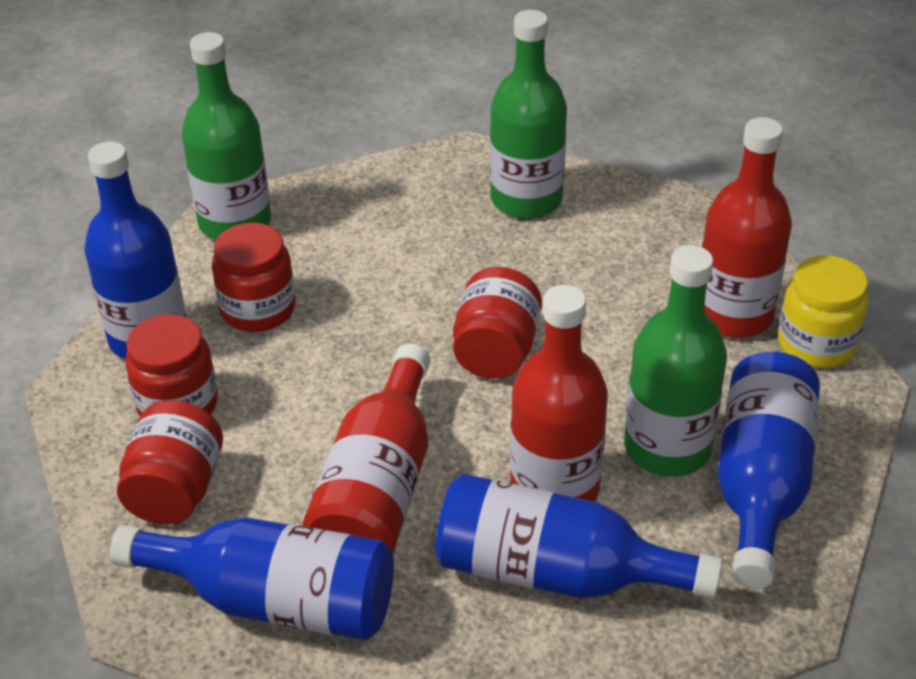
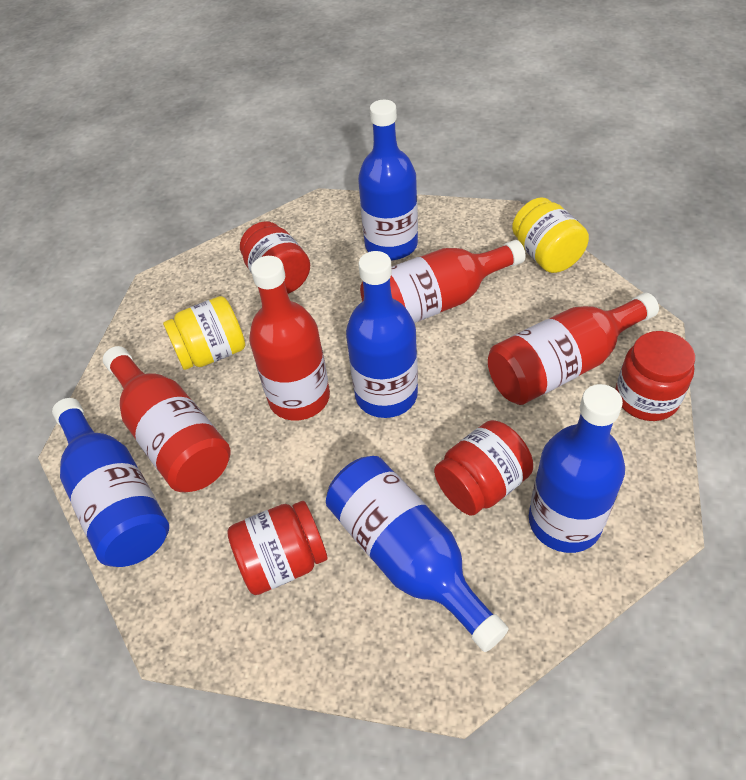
blue bottle: [84,141,186,360] [110,518,394,640] [435,474,722,599] [717,352,820,589] = 4 -> [52,398,169,567] [326,456,509,652] [346,251,418,418] [358,100,418,260] [529,384,625,553] = 5
green bottle: [182,32,271,240] [490,10,567,219] [624,245,727,477] = 3 -> none = 0
red bottle: [303,344,430,553] [510,285,608,502] [702,117,792,338] = 3 -> [103,346,231,492] [249,256,330,421] [360,240,525,323] [488,293,659,405] = 4
yellow jar: [778,255,869,368] = 1 -> [163,296,245,370] [512,197,589,273] = 2

